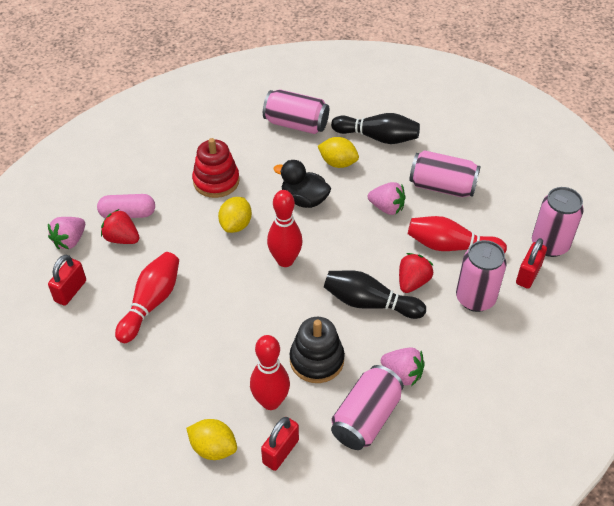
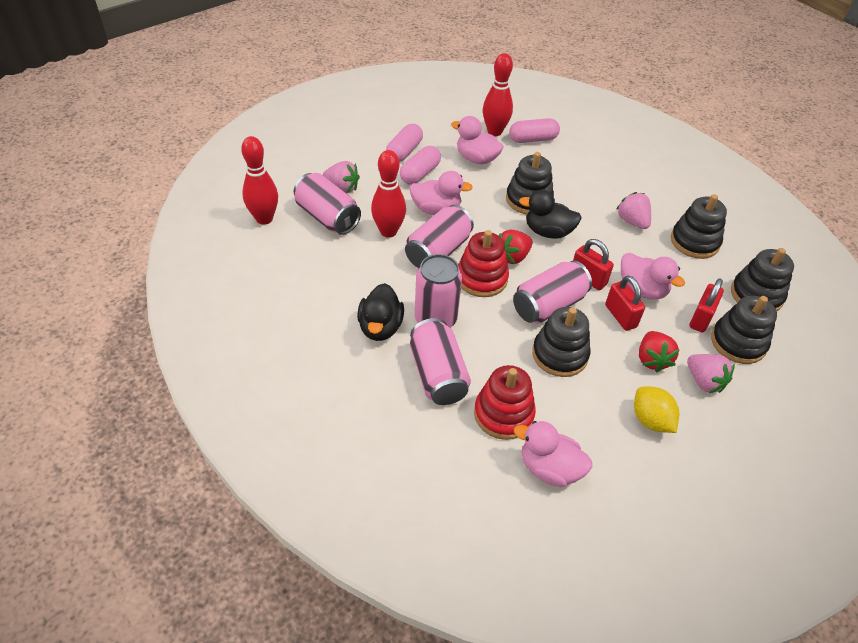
black bowling pin: [324,270,426,319] [331,113,420,144] = 2 -> none = 0
black duck: [273,160,331,208] = 1 -> [357,283,404,341] [519,190,582,239] = 2
black stacking toy: [289,317,345,383] = 1 -> [506,152,554,215] [532,307,590,377] [671,194,727,259] [711,296,777,364] [731,248,794,311] = 5
pink capsule: [97,194,155,218] = 1 -> [386,124,423,162] [399,146,441,184] [509,118,560,143] = 3
pink duck: none = 0 -> [409,171,473,215] [451,116,504,164] [514,421,592,487] [621,253,685,300] = 4
red bowling pin: [115,252,179,343] [250,335,290,410] [267,190,303,267] [408,216,507,253] = 4 -> [241,136,278,225] [371,150,406,238] [483,53,513,136] = 3
red stacking toy: [192,138,240,198] = 1 -> [458,230,509,297] [474,365,536,440] = 2
yellow lemon: [186,419,237,460] [218,197,252,233] [318,137,359,168] = 3 -> [634,386,680,433] = 1

